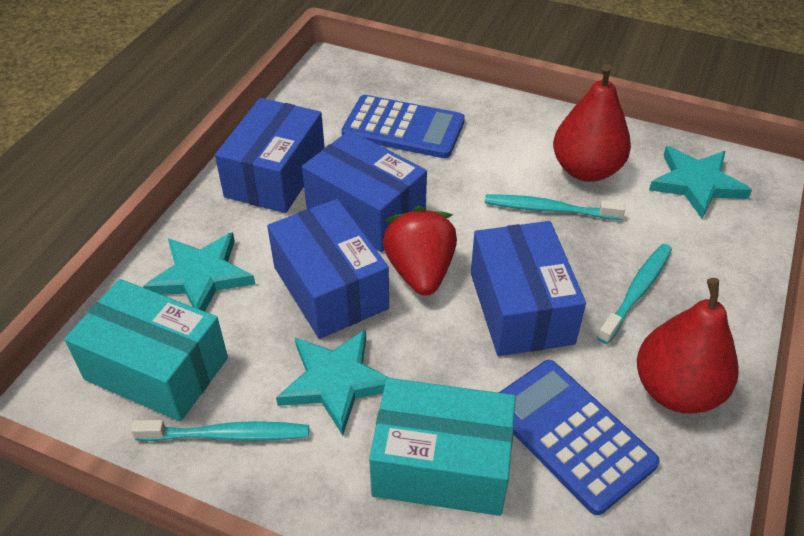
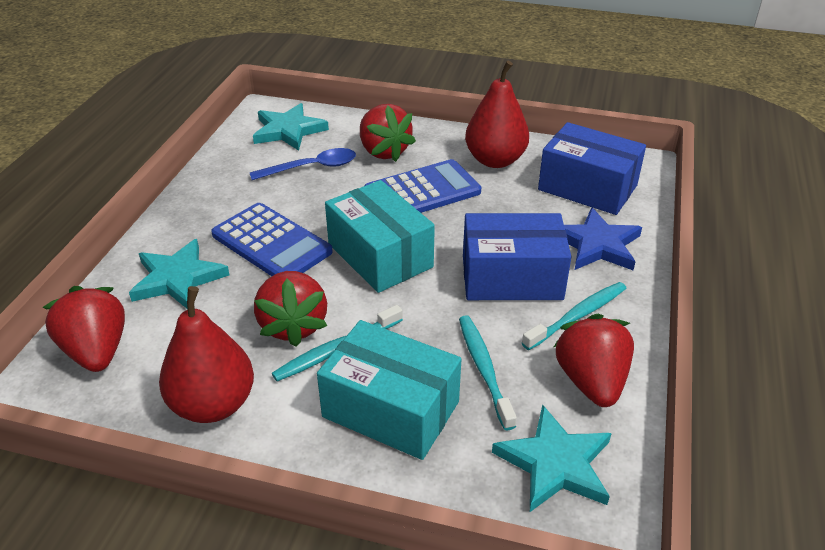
blue box: [215,98,325,213] [267,199,389,339] [302,130,427,252] [471,221,586,356] = 4 -> [463,213,571,300] [538,122,646,215] = 2
blue spoon: none = 0 -> [250,148,356,180] = 1
blue star: none = 0 -> [564,207,642,270] = 1
red strawberry: [383,206,457,296] = 1 -> [42,286,125,372] [254,271,327,347] [360,104,416,162] [554,314,634,407] = 4

